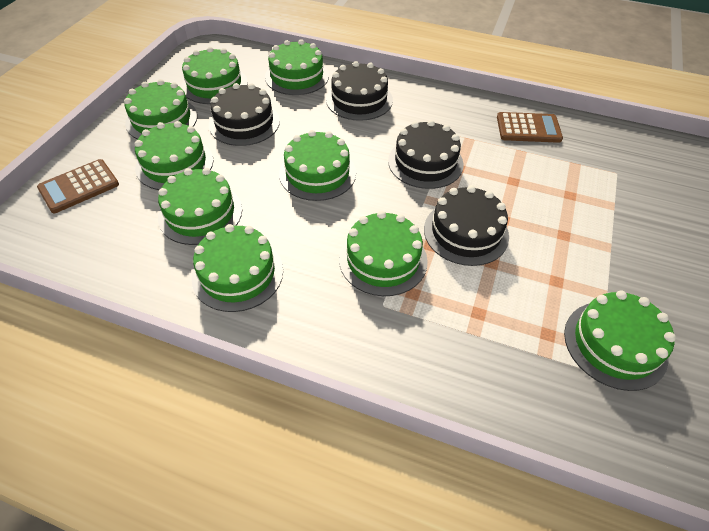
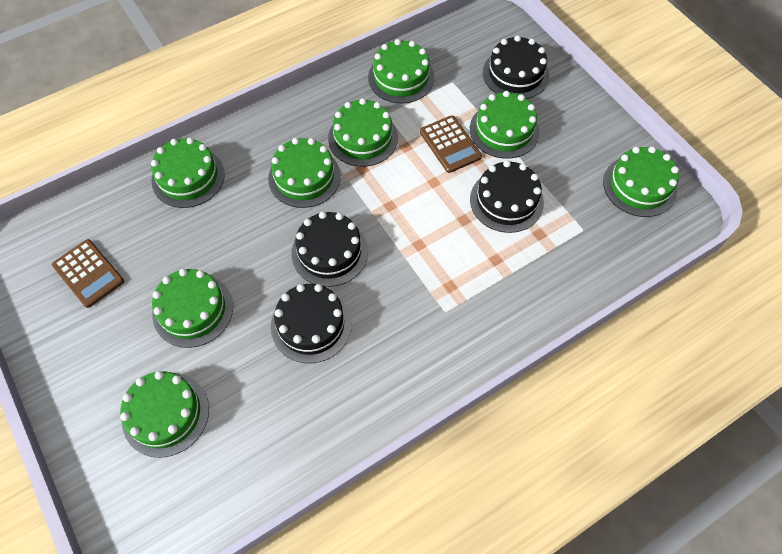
green cake: [124,79,198,139] [135,121,213,190] [158,168,242,245] [181,47,248,104] [191,224,283,312] [265,39,329,95] [279,130,356,201] [339,211,428,296] [564,290,676,391] = 9 -> [120,371,209,458] [151,137,225,208] [152,269,233,348] [268,138,341,208] [328,98,398,167] [368,39,434,103] [470,91,539,159] [603,146,679,217] = 8

